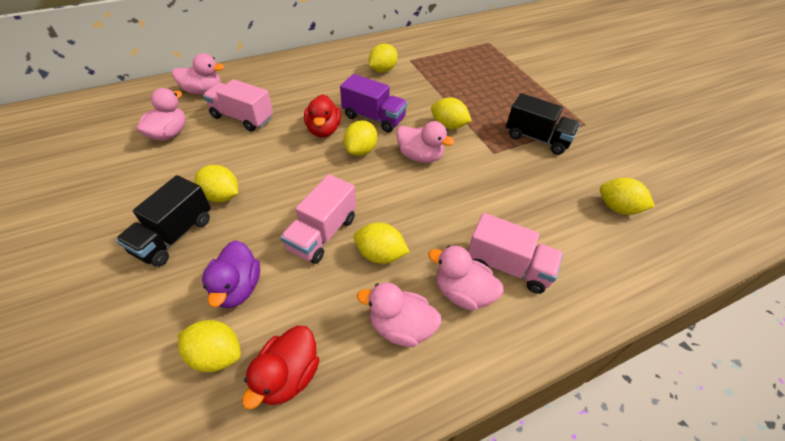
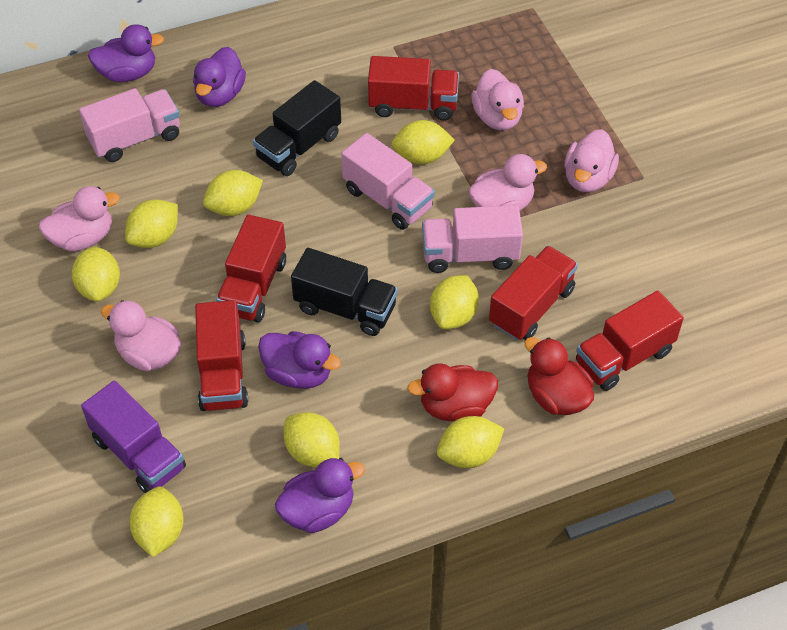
purple duck: [202,240,260,308] = 1 -> [88,24,164,82] [193,47,246,107] [258,331,341,389] [275,458,365,533] = 4
red truck: none = 0 -> [195,300,248,411] [216,215,286,323] [368,56,459,121] [489,246,578,340] [576,291,684,391] = 5
yellow lemon: [178,320,241,372] [194,165,238,202] [343,120,377,156] [354,222,410,264] [369,44,398,72] [431,97,472,129] [600,178,655,215] = 7 -> [72,246,120,302] [125,199,178,248] [129,487,184,557] [203,170,263,216] [284,412,340,467] [391,120,455,164] [430,275,479,329] [437,416,504,468] = 8

